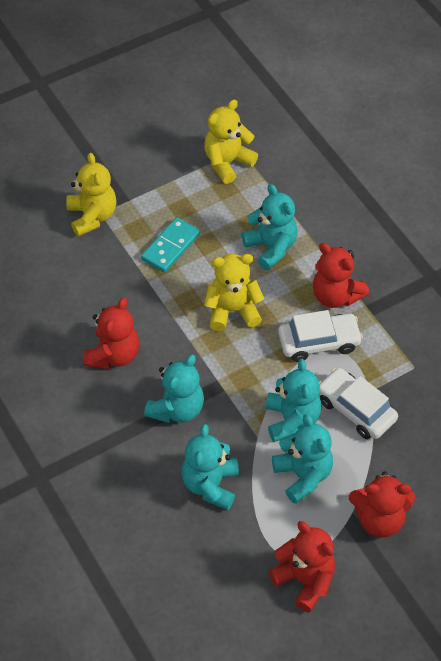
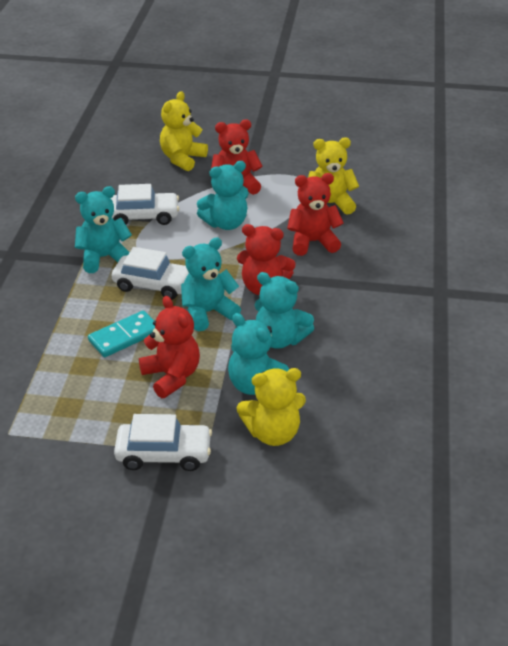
white car: [278,310,363,362] [319,368,398,439] = 2 -> [111,184,179,225] [112,247,189,300] [114,414,212,471] = 3

